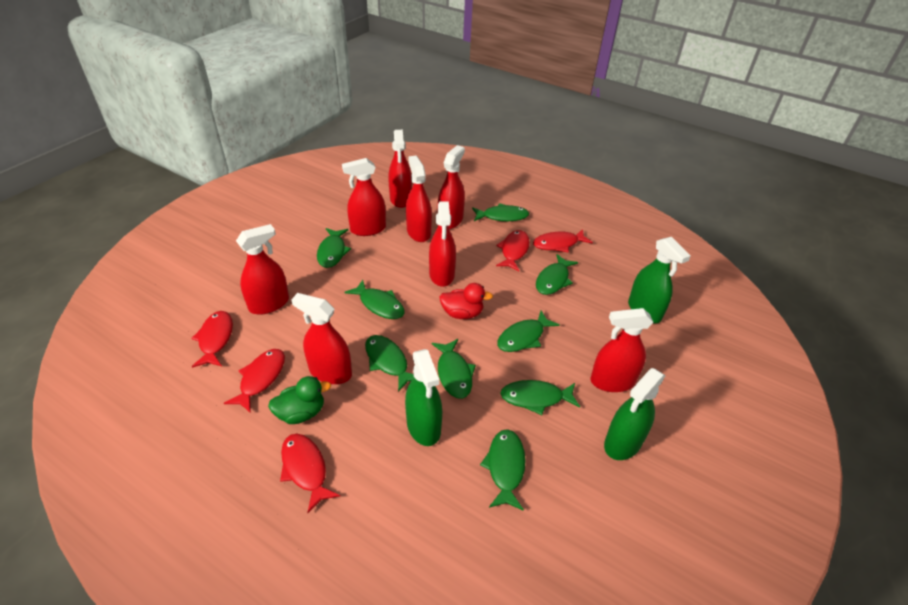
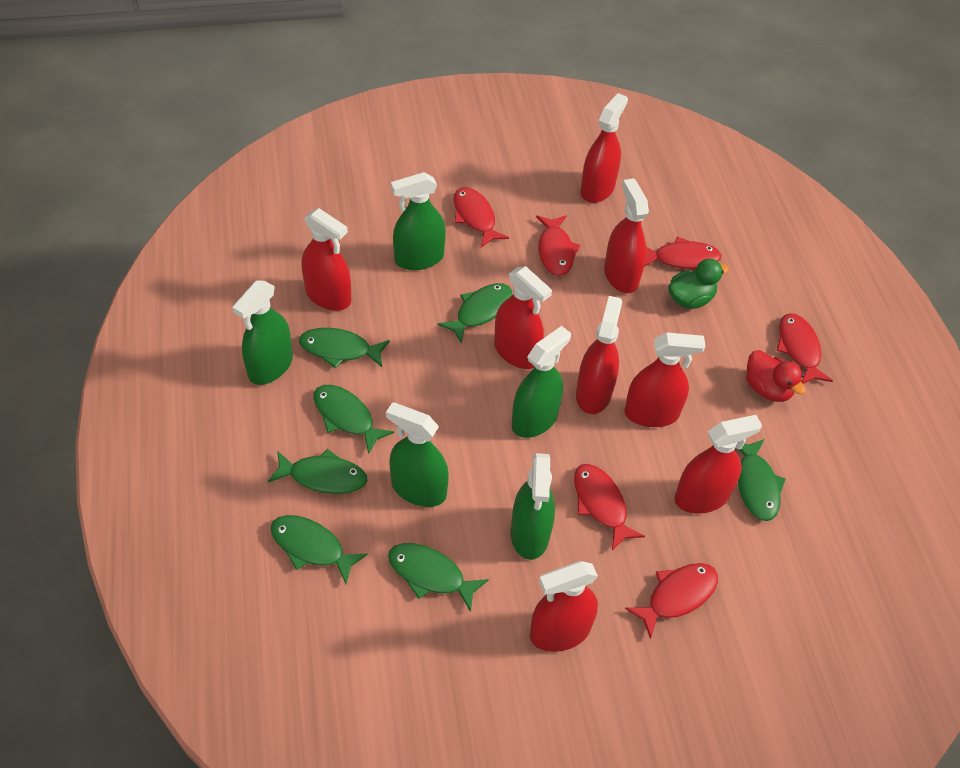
green fish: [317,228,351,268] [345,279,405,319] [365,335,414,392] [432,339,476,399] [472,203,529,221] [480,429,526,511] [497,311,559,352] [500,380,580,415] [536,254,578,295] = 9 -> [267,449,367,494] [271,515,368,584] [299,328,390,368] [313,385,394,454] [388,543,489,612] [437,283,512,343] [738,439,786,521] = 7
green spray bottle: [405,349,442,446] [604,368,666,460] [628,237,691,323] = 3 -> [232,280,293,385] [386,402,449,507] [391,172,446,270] [511,453,555,560] [512,326,571,438] = 5
red fish: [191,311,233,368] [224,349,285,413] [280,433,340,513] [496,230,530,271] [533,229,593,253] = 5 -> [453,187,509,247] [536,215,581,276] [574,464,645,551] [625,563,718,639] [644,237,721,269] [776,313,833,384] = 6

